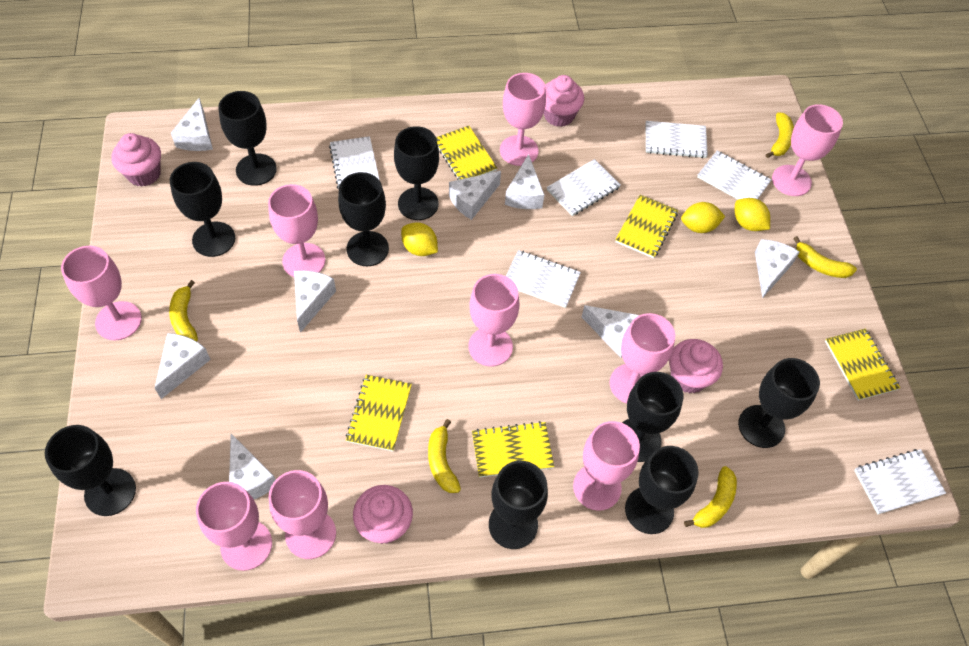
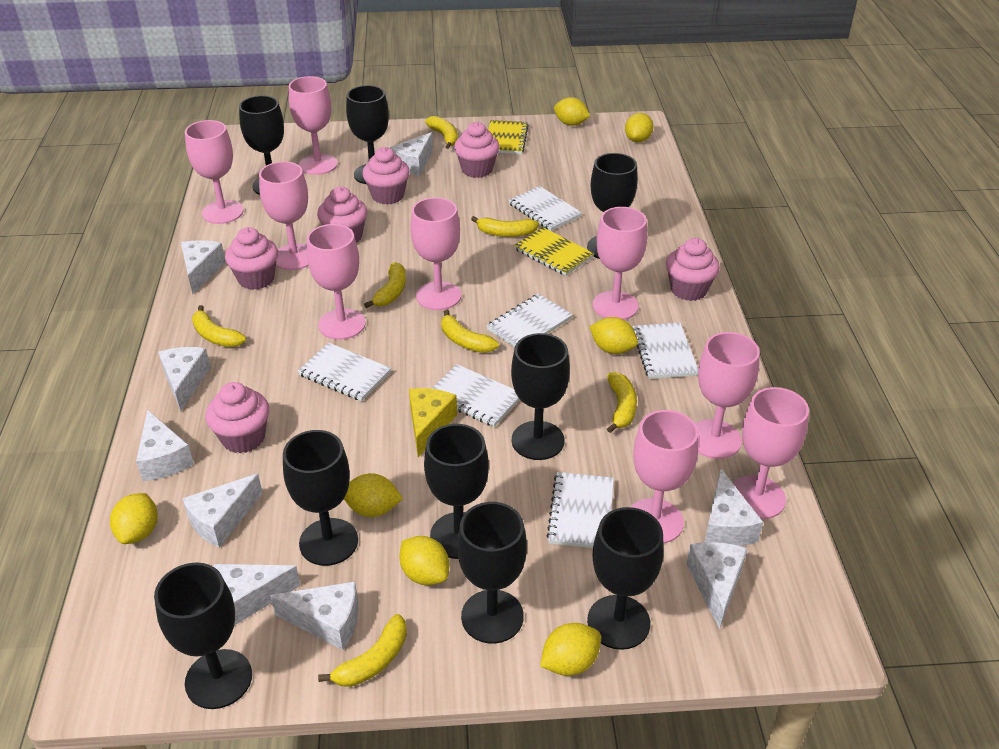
pink cupcake: [111,133,161,187] [353,485,413,544] [544,75,584,127] [669,339,723,394] = 4 -> [206,382,269,453] [225,227,278,290] [317,187,367,243] [362,147,410,205] [454,122,500,178] [666,238,720,301] = 6
white cheese: [155,333,211,399] [171,98,213,151] [229,434,276,499] [294,270,336,333] [449,171,501,220] [505,154,544,209] [582,305,639,358] [755,239,800,298] = 8 -> [136,410,194,481] [158,347,211,411] [181,240,226,294] [182,474,263,548] [214,564,301,625] [270,581,359,650] [390,132,433,176] [686,542,748,629] [705,469,763,546] = 9
yellow banana: [169,280,198,341] [428,419,461,493] [684,466,737,528] [766,112,794,158] [793,236,857,278] = 5 -> [192,305,246,347] [318,614,407,687] [364,262,406,308] [425,116,458,149] [441,310,499,353] [471,216,539,237] [607,372,637,433] = 7
yellow cheese: none = 0 -> [409,388,457,457] = 1
yellow lemon: [401,222,438,256] [681,202,725,233] [735,198,770,231] = 3 -> [110,493,158,544] [344,473,403,517] [399,536,449,585] [540,623,601,676] [554,97,590,126] [590,317,638,354] [625,113,653,142] = 7
yellow notebook: [346,375,412,451] [436,126,497,180] [472,421,554,478] [615,195,678,258] [825,329,900,401] = 5 -> [488,120,529,154] [514,227,594,276] = 2

